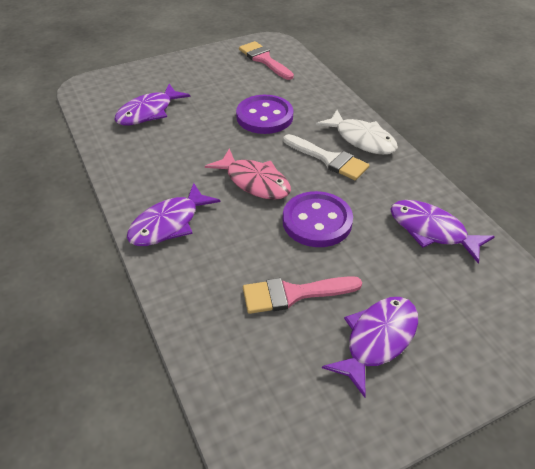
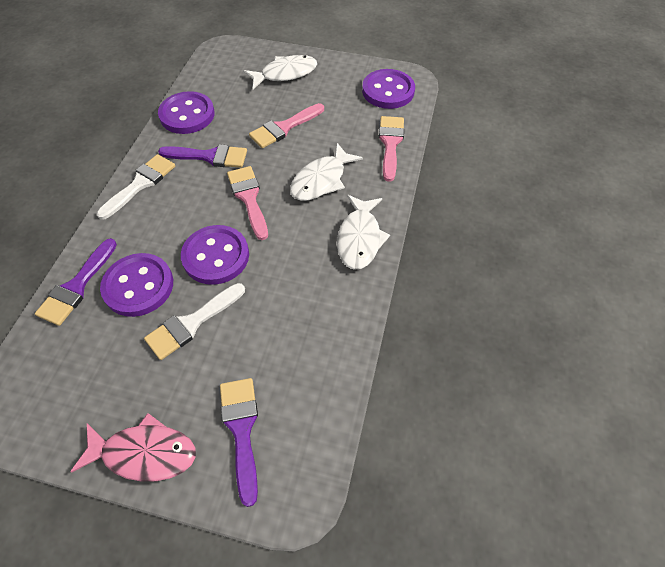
pink brush: [239,41,294,80] [243,276,362,314] = 2 -> [227,166,268,240] [249,103,324,148] [379,116,404,182] = 3
purple brush: none = 0 -> [35,238,117,326] [158,144,247,168] [220,378,258,507] = 3
purple button: [236,95,293,134] [283,191,353,247] = 2 -> [100,253,173,317] [158,91,215,134] [181,225,249,285] [362,69,415,109] = 4
purple fish: [114,84,191,125] [127,183,220,246] [322,297,418,398] [390,200,495,263] = 4 -> none = 0
white brush: [283,134,369,180] = 1 -> [97,154,175,220] [144,283,245,360] = 2
white fish: [316,110,398,155] = 1 -> [243,55,317,89] [290,143,363,201] [337,195,390,270] = 3

